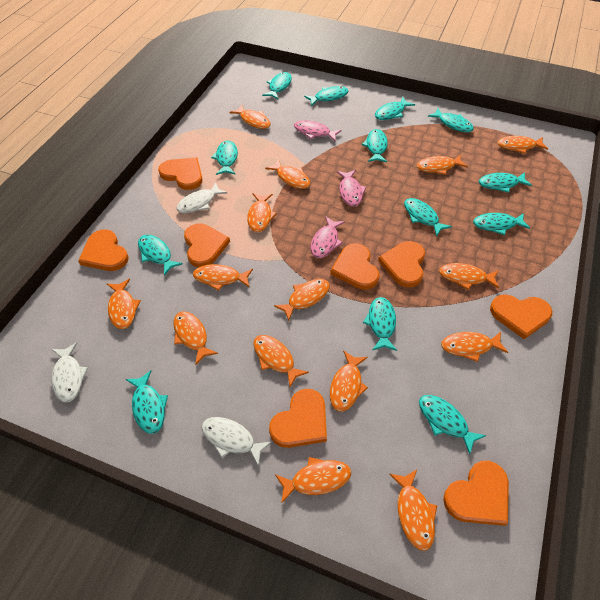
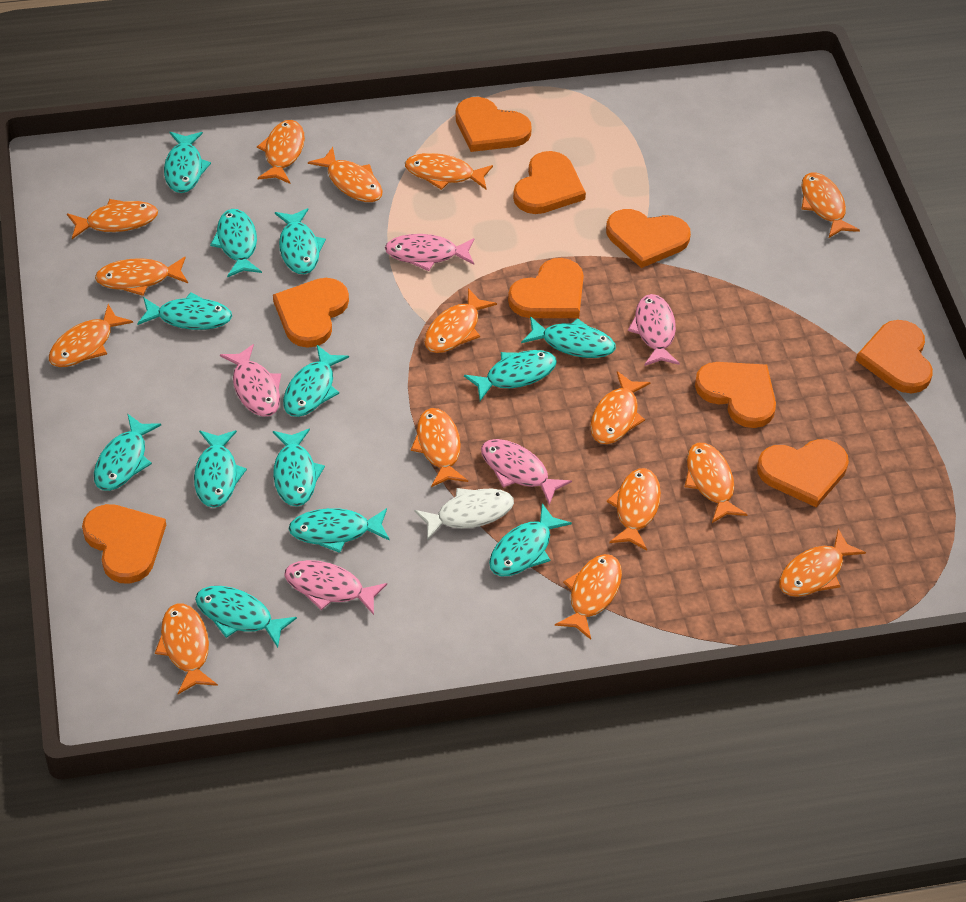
orange heart: [78,229,129,271] [158,158,203,190] [184,224,230,267] [269,389,327,448] [330,243,379,290] [378,241,425,287] [443,461,509,526] [490,294,552,339] = 8 -> [82,504,166,584] [273,278,349,348] [455,97,532,152] [508,258,584,318] [513,151,586,214] [606,209,691,268] [695,362,776,428] [757,439,849,508] [856,320,933,393] = 9
pink fish: [294,120,342,141] [310,216,345,258] [337,170,366,206] = 3 -> [220,344,281,417] [284,560,387,615] [385,234,475,271] [481,439,572,505] [628,294,680,366] = 5
white fish: [52,342,88,402] [176,182,227,213] [202,417,272,467] = 3 -> [414,488,514,540] = 1

